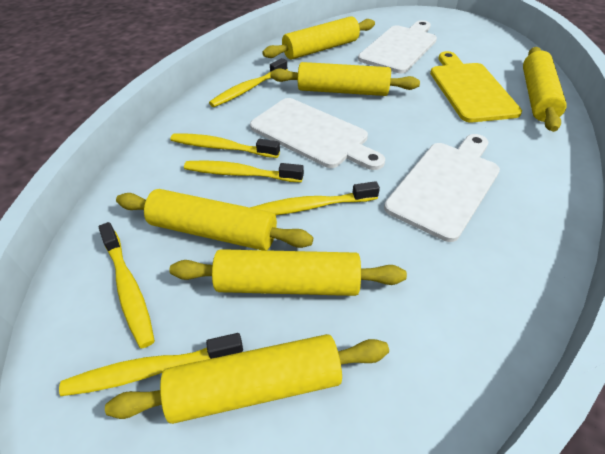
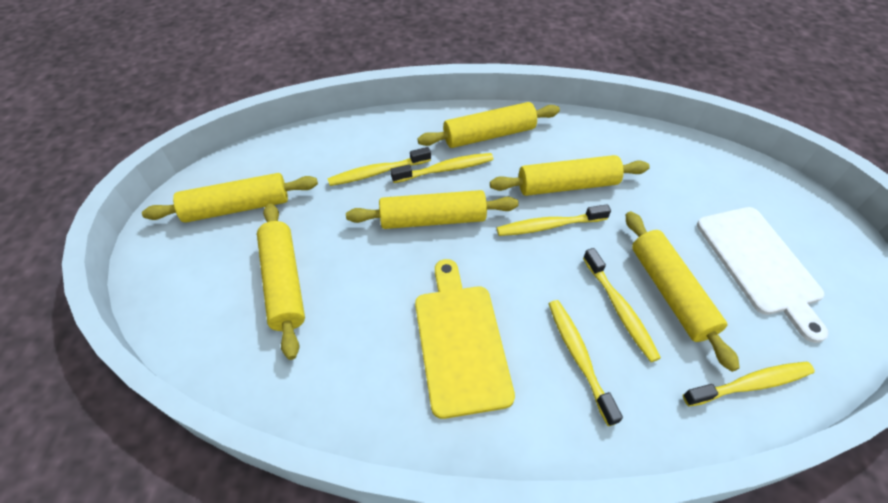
white cutting board: [250,98,385,170] [358,20,437,73] [384,134,500,242] = 3 -> [697,207,829,343] = 1

